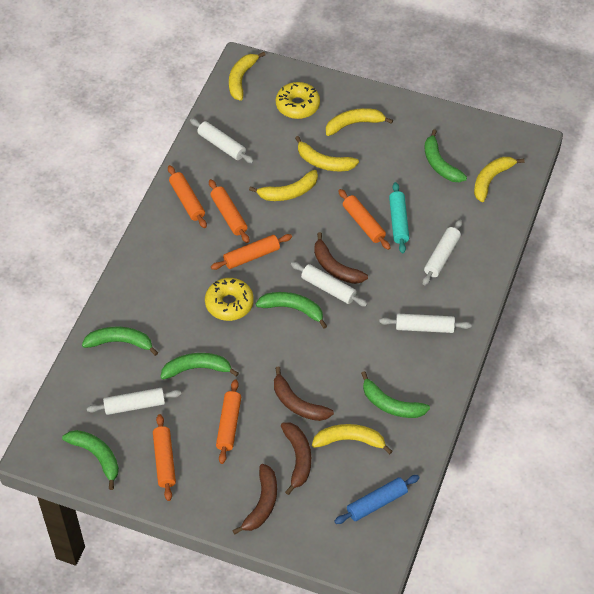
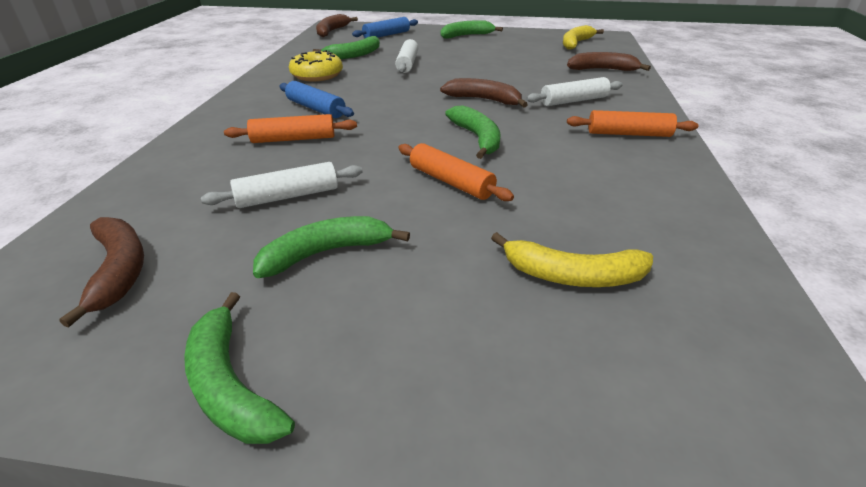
blue rolling pin: [334,475,420,524] = 1 -> [279,81,354,118] [352,17,418,38] = 2
green banana: [62,430,119,490] [82,327,158,356] [160,353,239,380] [256,292,327,329] [361,371,430,418] [425,129,467,182] = 6 -> [184,292,295,444] [253,216,410,278] [313,36,380,59] [441,20,503,39] [445,105,501,159] = 5
orange rolling pin: [153,414,176,501] [168,165,207,228] [209,179,249,243] [211,234,292,270] [216,379,241,464] [338,189,390,250] = 6 -> [224,114,357,143] [398,143,514,201] [567,110,698,137] = 3
turquoise rolling pin: [389,182,409,254] = 1 -> none = 0
white rolling pin: [87,388,181,415] [190,118,254,163] [291,262,368,307] [379,314,472,333] [423,220,462,285] = 5 -> [201,162,363,208] [395,39,418,73] [526,77,623,106] = 3
yellow banana: [229,52,265,101] [249,170,318,201] [295,136,359,171] [312,424,392,454] [326,108,393,136] [474,157,525,202] = 6 -> [491,232,653,287] [563,25,604,50] = 2
yellow donut: [205,278,254,321] [276,82,320,119] = 2 -> [289,50,343,81] = 1

